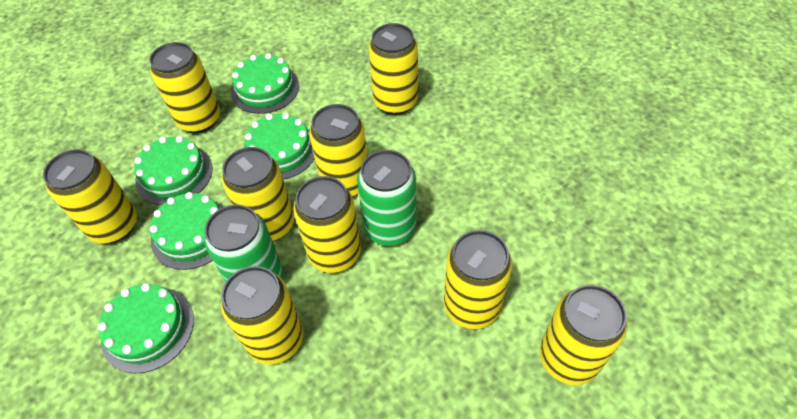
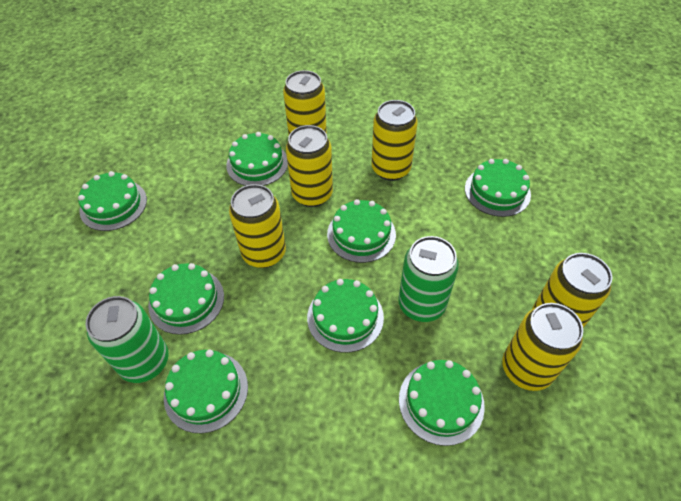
green cake: [98,283,194,373] [134,136,213,205] [150,192,223,270] [231,53,299,114] [244,113,315,180] = 5 -> [78,171,147,231] [148,263,224,335] [164,350,248,434] [226,132,288,186] [307,279,384,353] [327,199,396,263] [399,360,485,446] [465,159,531,217] = 8
yellow can: [43,149,137,243] [149,42,220,133] [221,266,303,365] [222,147,294,241] [293,176,361,273] [309,104,367,197] [369,23,418,115] [444,230,512,329] [539,285,627,385] = 9 -> [229,184,286,268] [283,70,327,135] [286,125,333,207] [372,100,418,181] [502,303,583,391] [532,253,612,328] = 6

